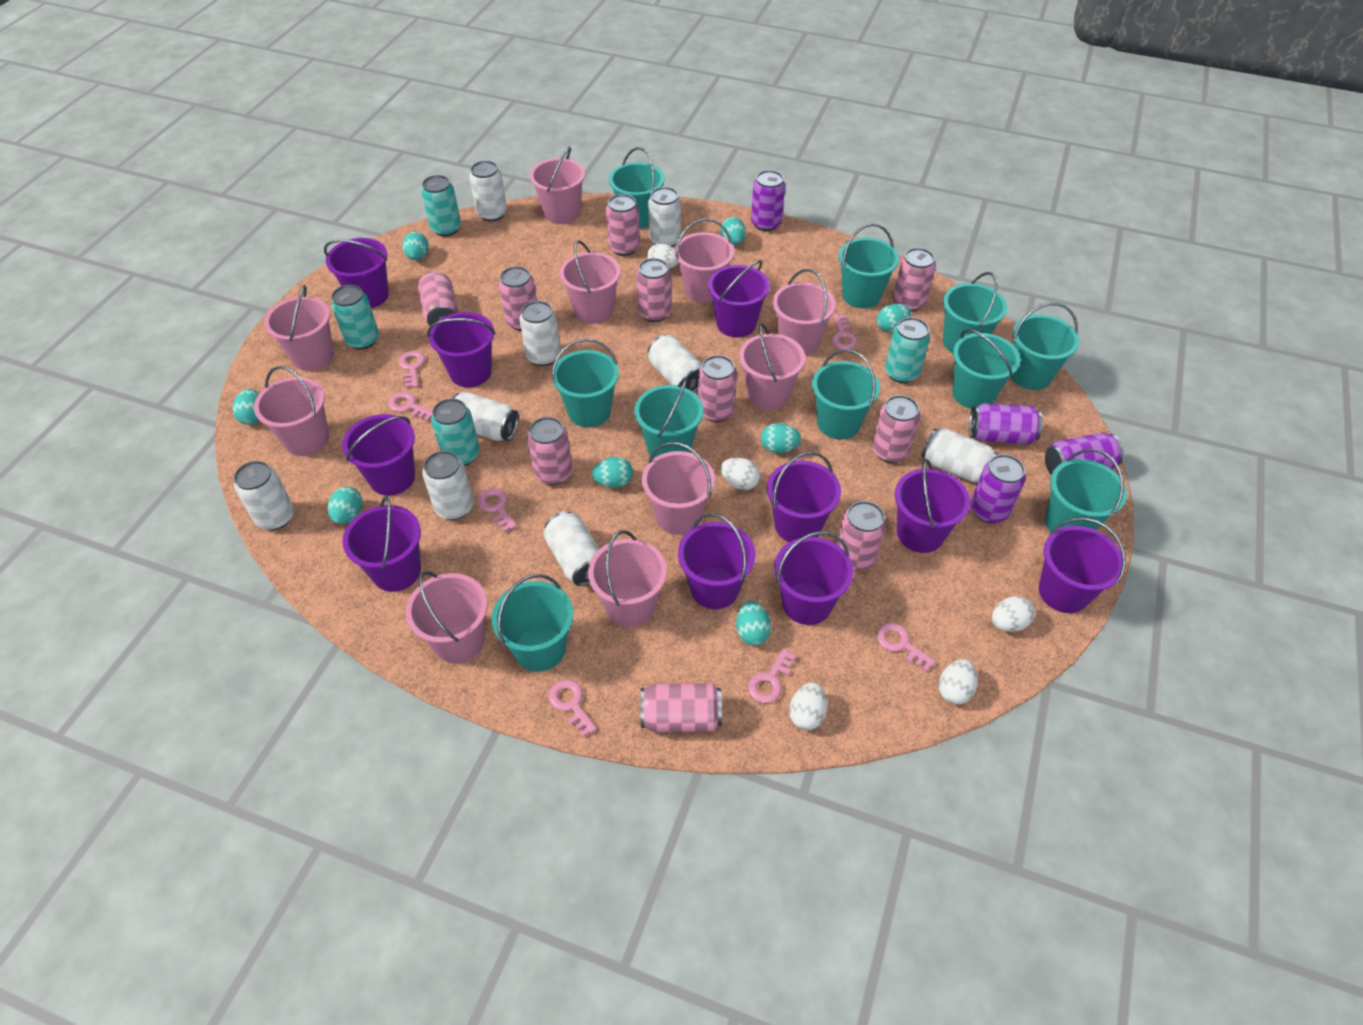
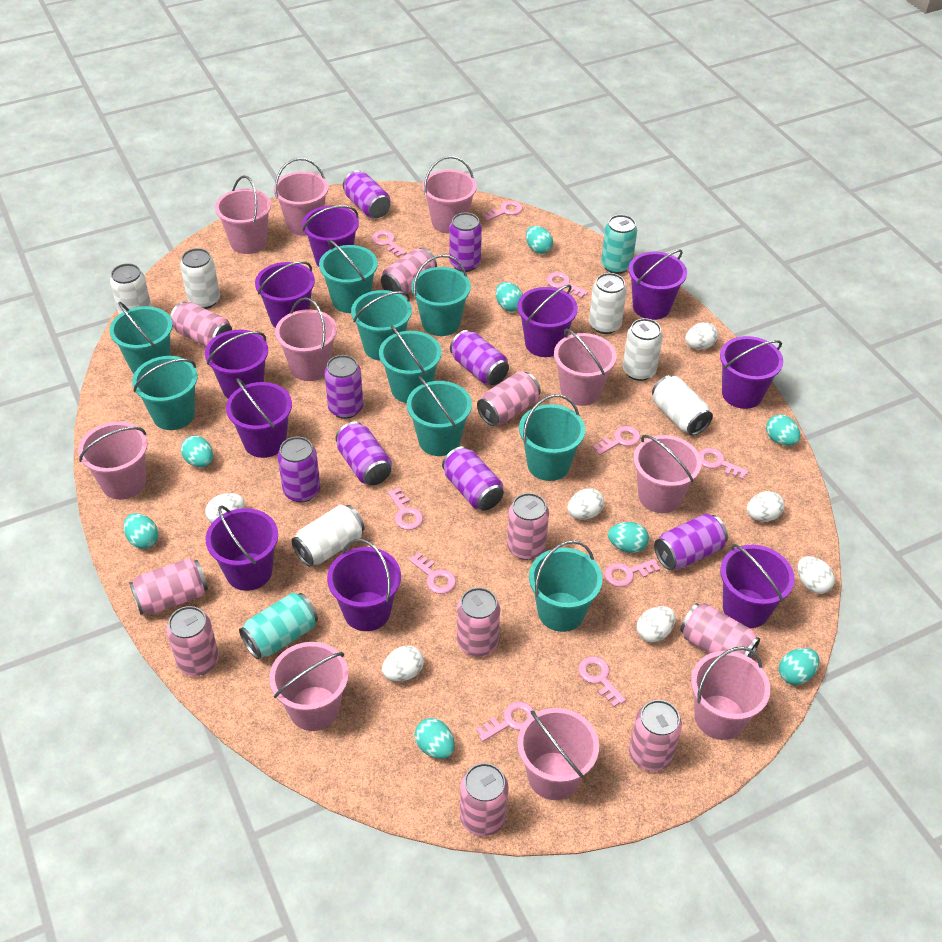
pink key: [388,392,432,421] [399,351,425,388] [477,488,517,532] [549,680,597,737] [748,648,796,703] [832,315,857,350] [877,623,936,671] = 7 -> [372,230,407,257] [388,488,423,530] [409,552,456,594] [476,702,535,742] [482,201,523,221] [546,272,588,298] [578,656,626,707] [593,426,641,455] [604,559,660,587] [699,448,749,480] = 10
purple can: [751,170,785,231] [969,403,1043,444] [970,454,1026,523] [1045,432,1124,475] = 4 -> [278,437,320,503] [324,355,363,419] [335,422,392,485] [343,170,390,218] [442,446,504,511] [449,213,482,272] [450,330,509,385] [654,513,728,570] = 8
turquoise bucket: [491,574,573,672] [552,338,619,428] [609,147,664,228] [634,378,703,459] [812,349,880,439] [838,223,899,309] [943,272,1007,353] [952,329,1020,409] [1011,302,1079,390] [1045,449,1127,532] = 10 -> [109,301,173,374] [132,356,198,430] [319,240,378,313] [351,290,412,361] [379,325,441,403] [407,376,472,456] [411,255,471,336] [519,394,585,481] [529,540,603,632] = 9
turquoise can: [331,285,379,350] [421,175,461,236] [431,399,480,466] [885,317,930,383] = 4 -> [239,593,318,659] [601,215,637,274] = 2
white can: [234,461,294,530] [422,451,474,520] [451,391,519,441] [469,161,507,222] [520,301,561,366] [543,511,599,586] [648,187,681,247] [648,335,702,392] [922,427,998,483] = 9 -> [110,263,152,314] [180,248,220,309] [291,505,364,567] [589,273,627,334] [623,318,663,381] [652,375,713,435] = 6
white egg: [647,243,679,269] [721,458,760,490] [789,683,827,730] [939,659,978,705] [992,596,1035,632] = 5 -> [205,493,245,523] [382,645,424,682] [567,488,604,519] [637,606,676,643] [685,322,718,349] [747,491,785,522] [798,556,835,594] = 7

